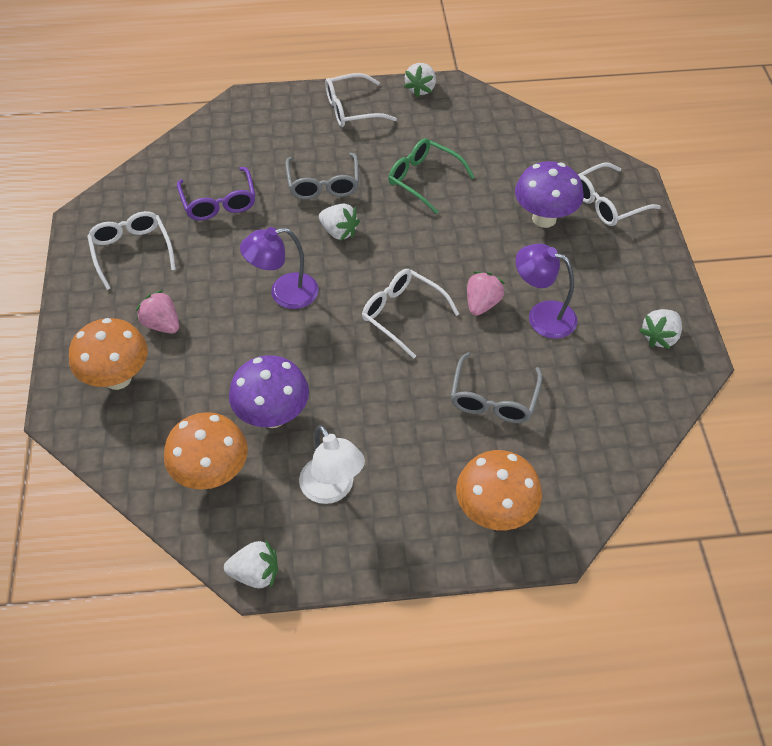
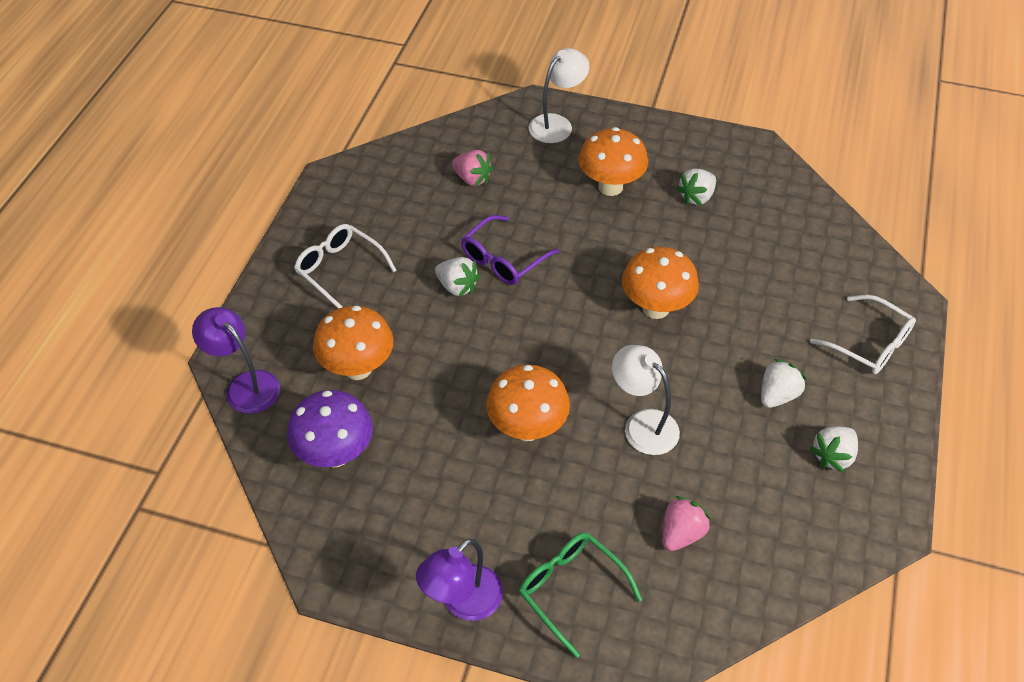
grey glasses: [285,153,359,200] [451,352,543,423] = 2 -> none = 0
orange mushroom: [69,318,148,390] [164,412,248,490] [456,450,542,530] = 3 -> [313,306,393,380] [486,365,570,441] [578,127,648,196] [622,247,699,319] = 4
purple mushroom: [229,355,309,428] [515,161,584,228] = 2 -> [287,390,373,468] = 1
white glasses: [87,211,176,290] [325,73,397,127] [362,269,459,359] [578,163,661,226] = 4 -> [294,224,397,309] [810,295,916,374] = 2
white lamp: [299,425,365,504] = 1 -> [529,48,589,143] [612,345,680,455] = 2

